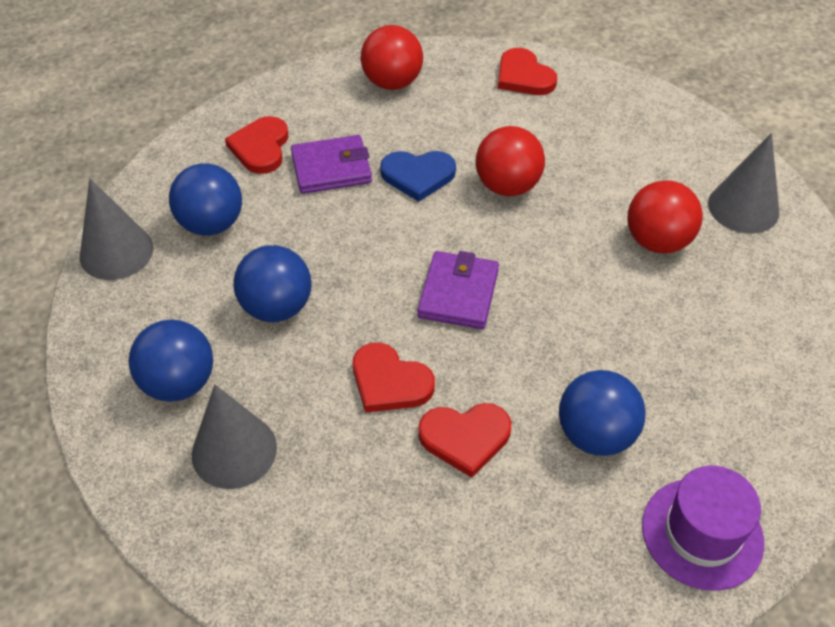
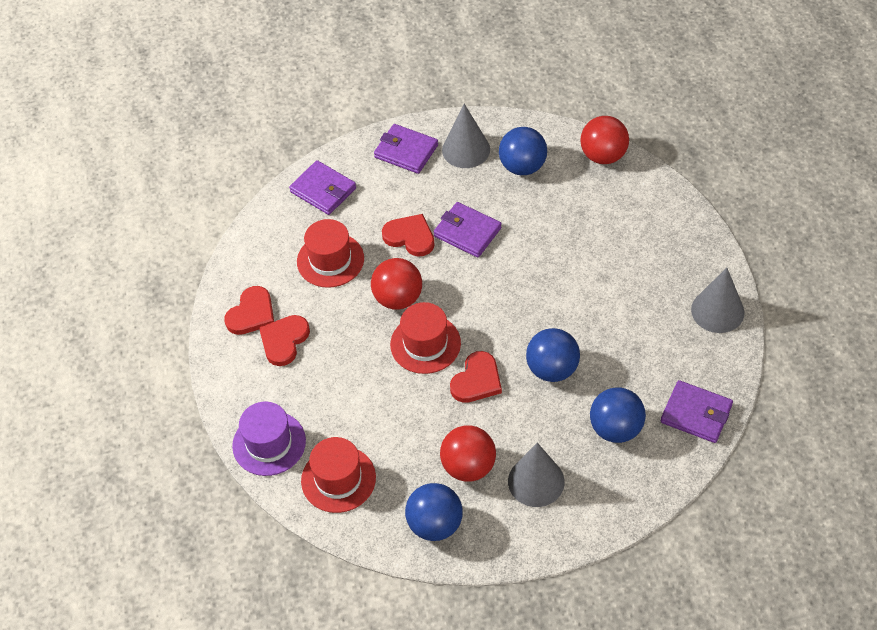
blue heart: [380,151,456,202] = 1 -> none = 0
purple wallet: [291,135,372,194] [418,251,499,329] = 2 -> [289,160,356,215] [374,124,438,174] [434,202,501,258] [661,380,733,443] = 4
red hat: none = 0 -> [297,219,364,288] [301,437,376,513] [390,302,461,374] = 3

